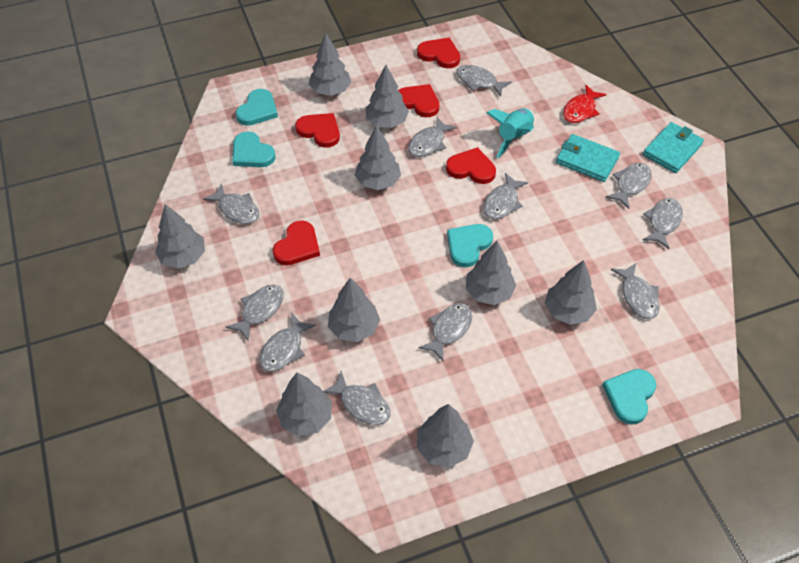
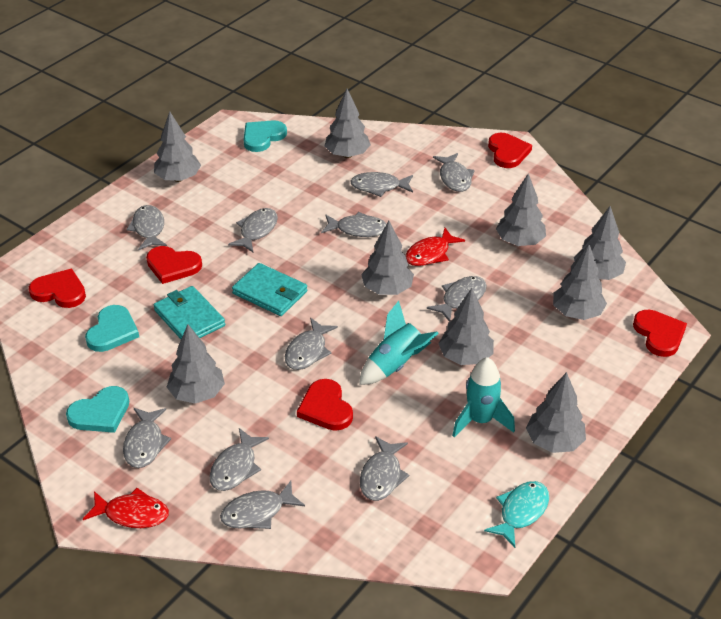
red fish: [563,85,607,123] = 1 -> [83,488,169,528] [405,228,465,266] = 2
turquoise fish: none = 0 -> [484,481,549,548] = 1
turquoise heart: [232,131,276,167] [236,89,278,126] [447,224,493,267] [602,369,656,425] = 4 -> [66,386,129,433] [85,305,139,352] [243,120,287,152] = 3
turquoise rocket: [486,108,534,158] = 1 -> [359,301,439,385] [452,357,515,437] = 2

